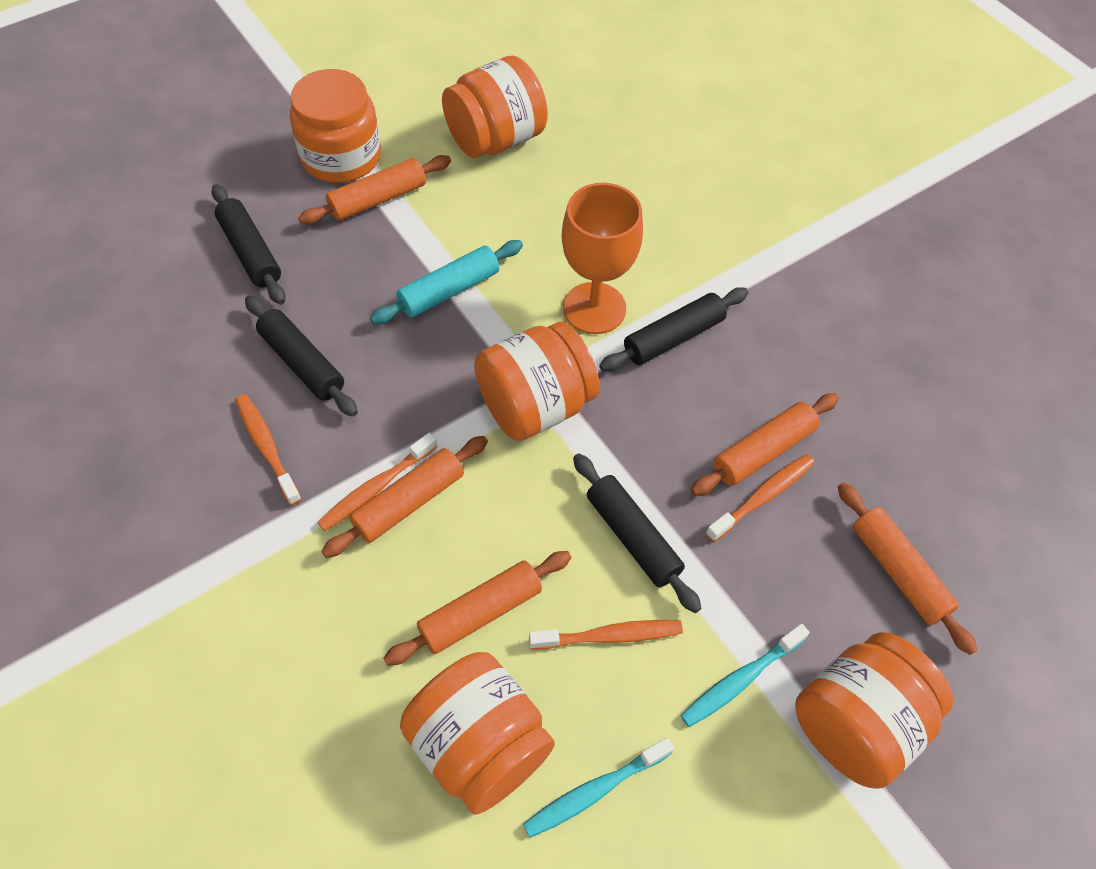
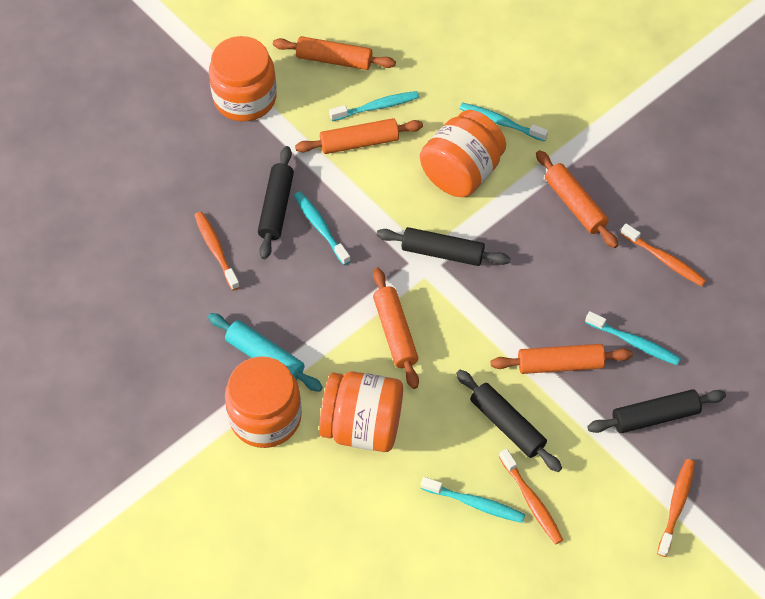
orange goblet: [562,183,643,334] = 1 -> none = 0
orange jar: [290,69,381,183] [400,652,555,815] [442,56,548,158] [474,322,600,441] [795,632,954,789] = 5 -> [209,36,277,121] [225,356,302,448] [319,371,403,452] [420,110,506,197] = 4
turquoise toothbrush: [523,738,674,838] [680,624,810,727] = 2 -> [294,191,351,265] [329,91,419,121] [421,477,525,523] [459,102,548,142] [585,311,681,365] = 5

